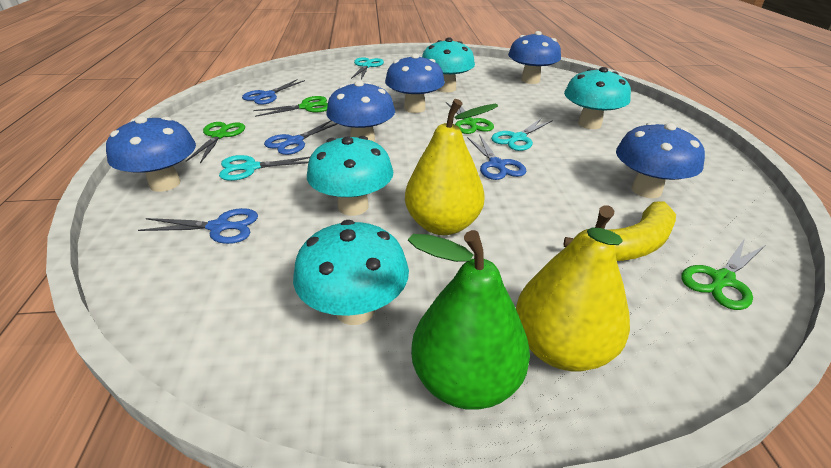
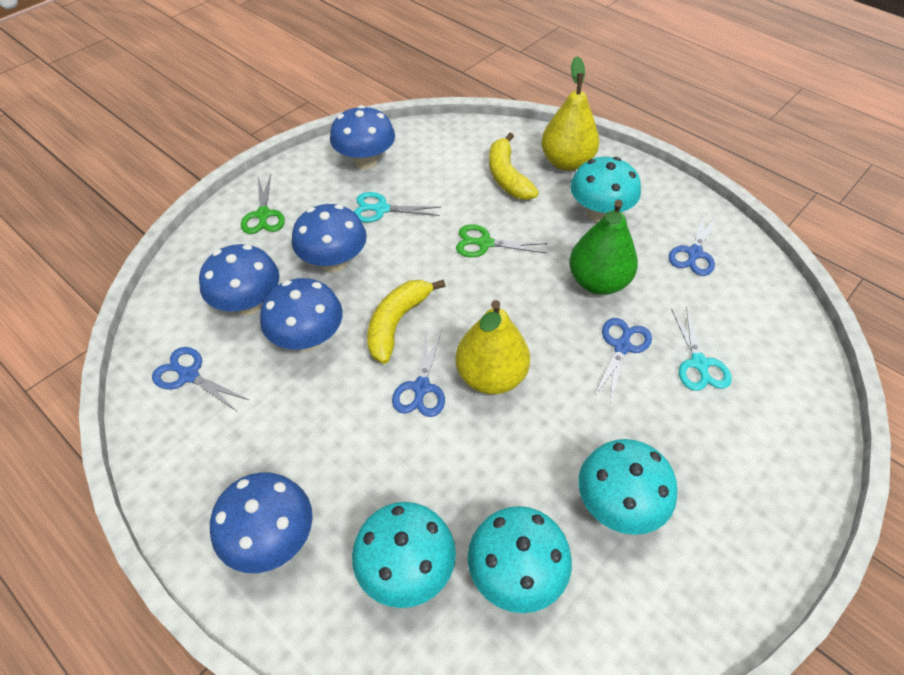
green scissors: [186,122,245,163] [253,96,328,117] [446,102,494,134] [681,238,765,310] = 4 -> [241,174,285,234] [456,224,547,257] = 2
turquoise scissors: [219,155,310,181] [351,57,384,80] [491,118,553,151] = 3 -> [354,192,441,223] [671,307,732,391] = 2
yellow banana: [564,202,676,261] = 1 -> [367,279,445,364] [489,133,539,200] = 2

